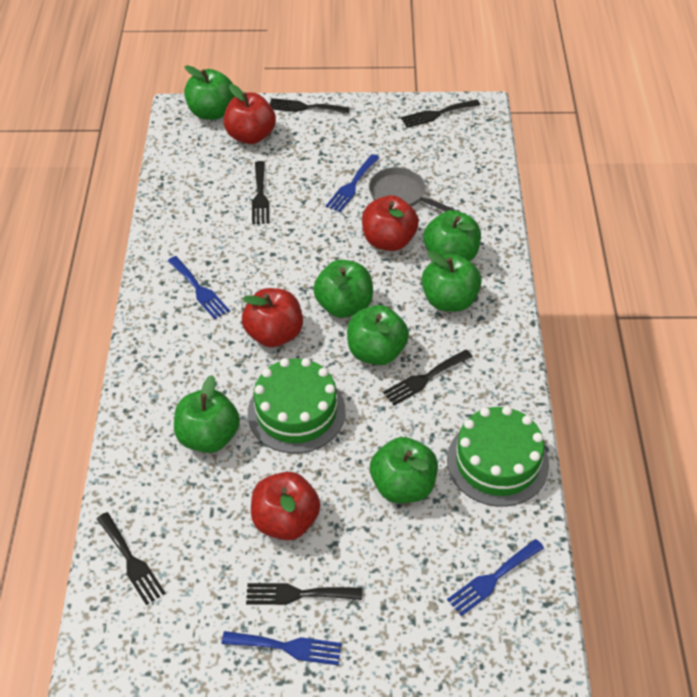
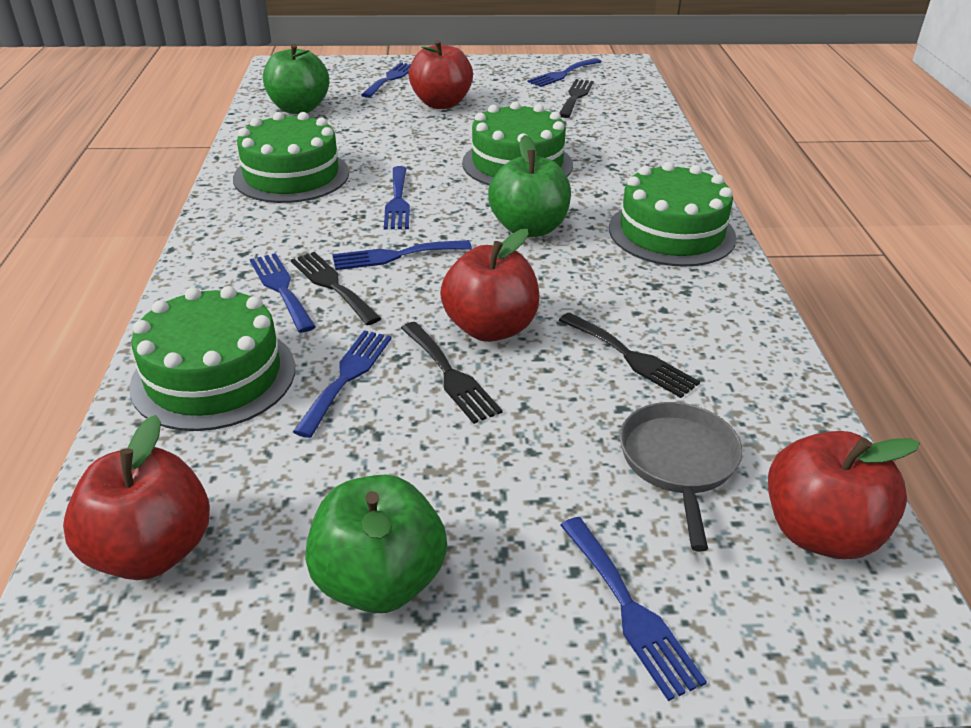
black fork: [97,512,165,605] [246,583,362,605] [252,161,269,224] [270,98,350,114] [383,349,473,406] [401,99,480,128] = 6 -> [291,252,381,325] [401,322,503,424] [559,312,700,398] [560,79,594,118] = 4
blue fork: [168,256,230,319] [222,631,342,665] [326,154,379,212] [447,539,544,616] = 4 -> [250,253,316,333] [293,330,392,438] [332,240,472,270] [361,62,411,98] [384,166,410,229] [527,58,602,87] [560,517,707,701] = 7
green apple: [174,375,240,453] [184,65,234,120] [313,260,373,318] [347,305,409,365] [370,437,438,503] [421,251,482,312] [423,210,481,261] = 7 -> [263,44,329,114] [305,475,447,613] [488,135,571,237] = 3
green cake: [248,358,346,453] [447,406,549,507] = 2 -> [129,286,295,431] [233,112,349,203] [462,101,573,185] [609,162,737,267] = 4

